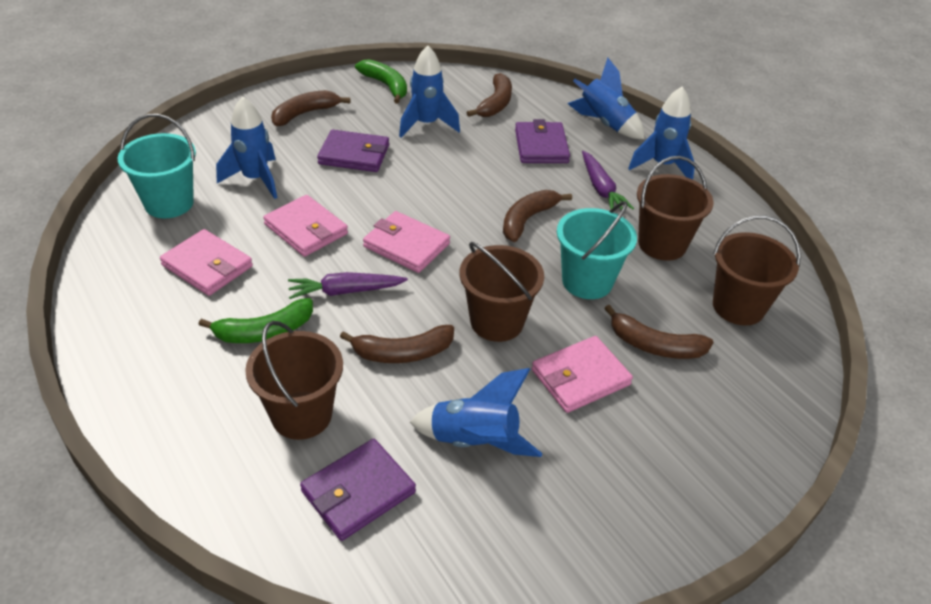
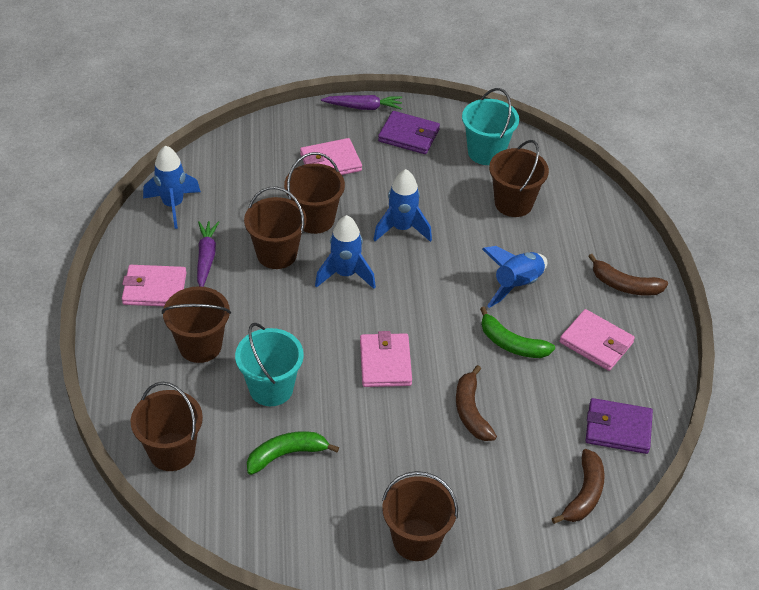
blue rocket: [216,96,278,199] [399,46,460,137] [410,368,542,457] [568,57,645,139] [628,86,695,180] = 5 -> [143,145,201,229] [315,215,376,289] [373,169,432,242] [482,246,547,308] = 4
brown banana: [271,90,351,126] [340,325,454,363] [467,73,512,117] [503,190,572,242] [604,305,714,359] = 5 -> [456,365,497,441] [552,449,605,524] [588,254,668,296] = 3
brown bucket: [245,321,343,440] [460,242,544,342] [637,156,714,261] [713,216,801,326] = 4 -> [131,382,203,471] [162,286,231,363] [244,186,307,269] [284,152,345,234] [382,471,458,561] [489,140,549,217] = 6
purple wallet: [300,439,416,541] [317,129,389,172] [515,119,570,163] = 3 -> [378,111,440,154] [585,398,653,454] = 2

